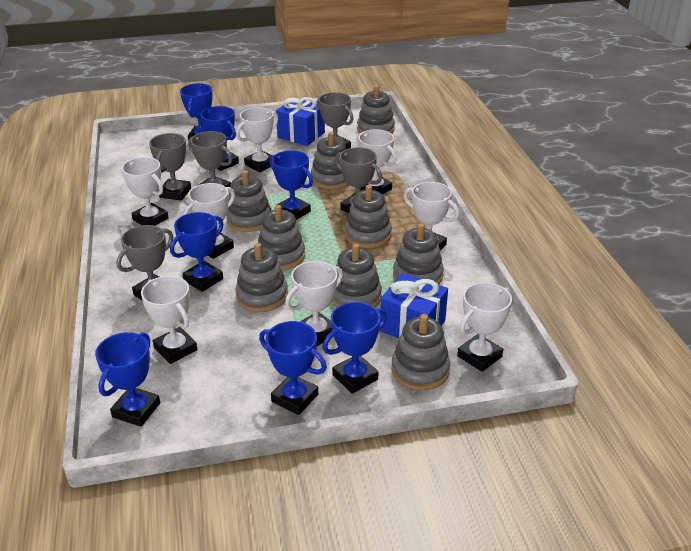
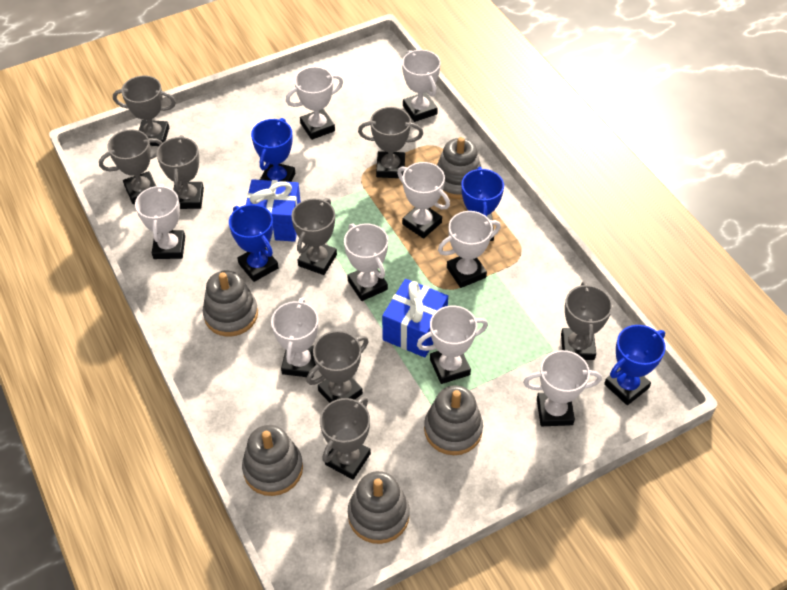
blue trophy: [95,332,160,427] [170,212,224,292] [180,83,213,140] [201,106,239,171] [259,321,327,415] [270,150,313,220] [323,302,387,394] = 7 -> [229,204,279,282] [251,118,295,182] [461,167,504,241] [604,325,666,405] = 4
grey stacking toy: [226,170,271,232] [235,243,288,312] [258,205,305,270] [311,132,349,189] [332,244,382,308] [345,185,392,248] [357,85,395,133] [391,314,450,390] [393,223,444,285] = 9 -> [203,271,258,337] [242,425,303,496] [348,471,410,544] [424,385,483,455] [437,137,481,199] = 5
grey trophy: [116,225,173,301] [149,133,191,201] [188,131,233,187] [317,92,354,149] [335,147,382,213] = 5 -> [99,129,162,204] [113,76,176,146] [157,135,204,209] [291,198,337,275] [306,331,369,403] [320,396,371,480] [358,107,423,178] [561,281,612,360] = 8
white trophy: [122,157,169,226] [141,276,197,364] [183,183,235,259] [236,107,278,172] [285,261,343,346] [356,129,397,194] [404,182,459,250] [457,282,512,372] = 8 -> [135,184,185,259] [271,297,319,378] [286,67,343,140] [344,223,388,301] [397,162,450,239] [402,50,441,122] [417,305,488,384] [438,211,501,288] [523,350,602,426] = 9

